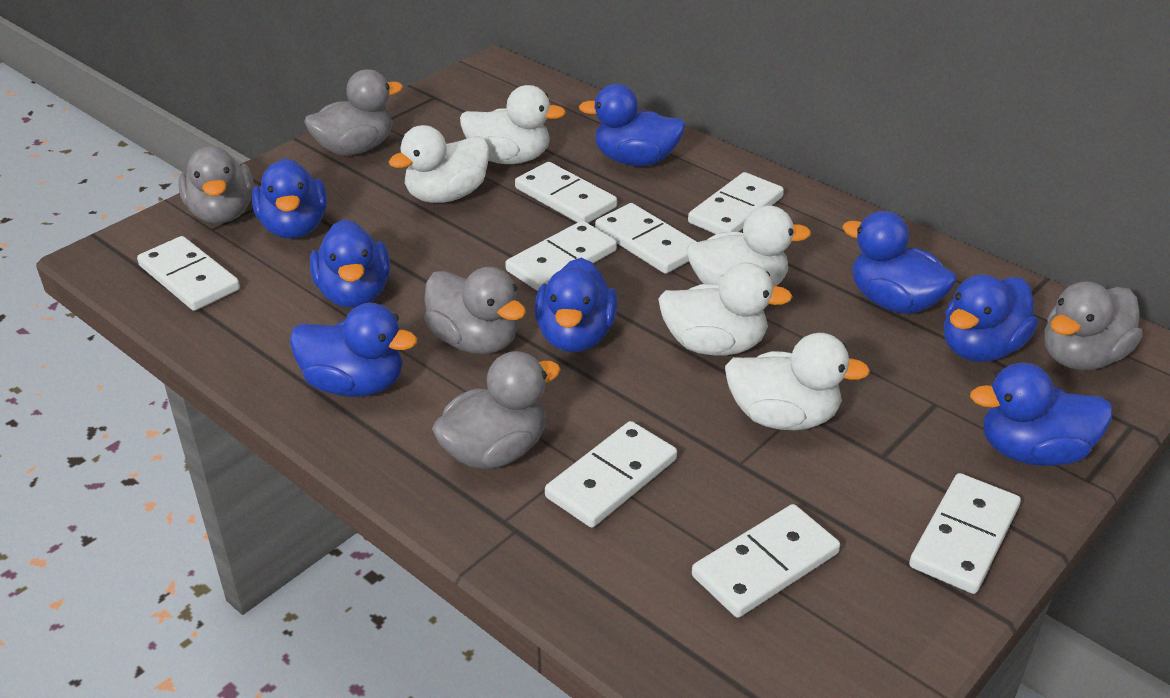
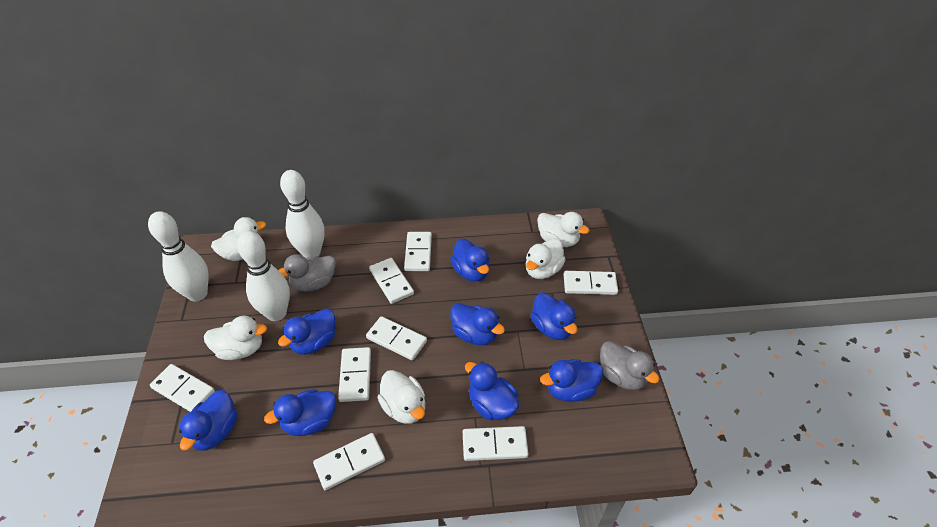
grey duck: [178,145,254,224] [304,69,403,156] [424,267,526,354] [432,351,561,470] [1045,281,1143,370] = 5 -> [278,254,336,292] [600,341,660,390] = 2
white bowling pin: none = 0 -> [148,211,208,301] [237,231,290,321] [280,170,325,258] = 3

